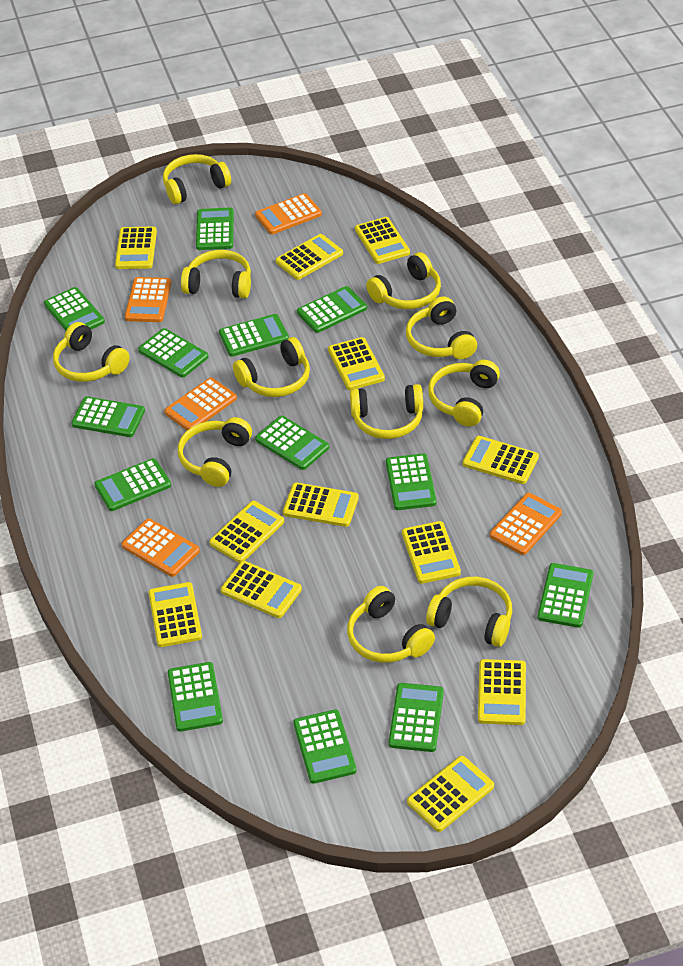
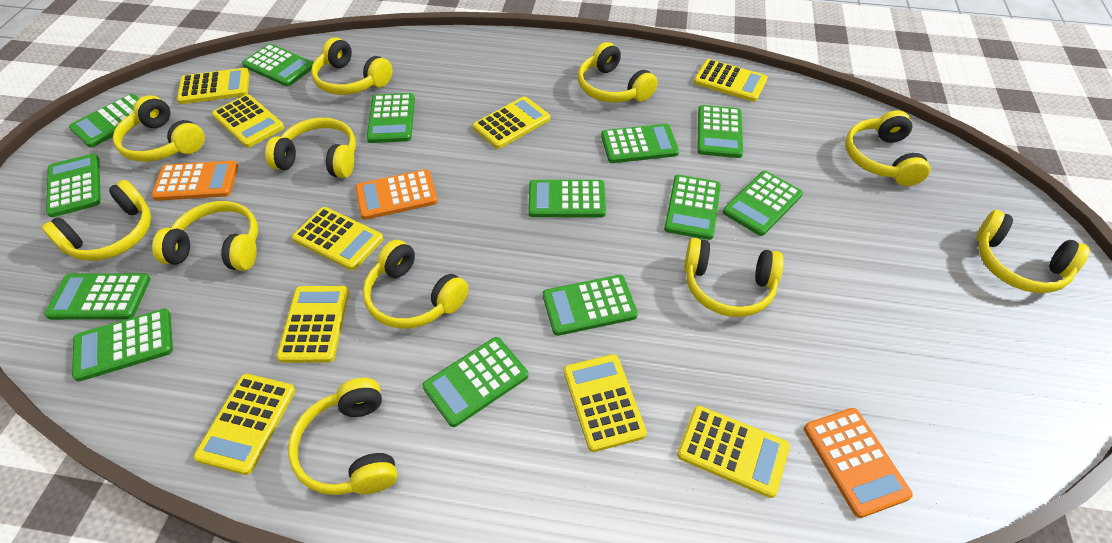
orange calculator: [121,518,200,577] [125,277,171,322] [164,378,237,430] [255,193,322,234] [490,493,562,555] = 5 -> [151,161,238,201] [355,169,438,220] [804,408,913,518] = 3
yellow calculator: [115,226,157,269] [149,582,202,647] [209,501,284,563] [221,561,302,618] [276,234,343,280] [283,483,359,527] [328,337,385,390] [355,217,410,264] [402,521,461,584] [407,756,494,832] [463,436,539,484] [478,659,526,725] = 12 -> [177,68,250,104] [194,374,296,475] [212,94,284,148] [277,286,349,363] [292,207,384,270] [473,96,550,149] [564,354,647,452] [677,406,790,498] [694,59,768,102] = 9

